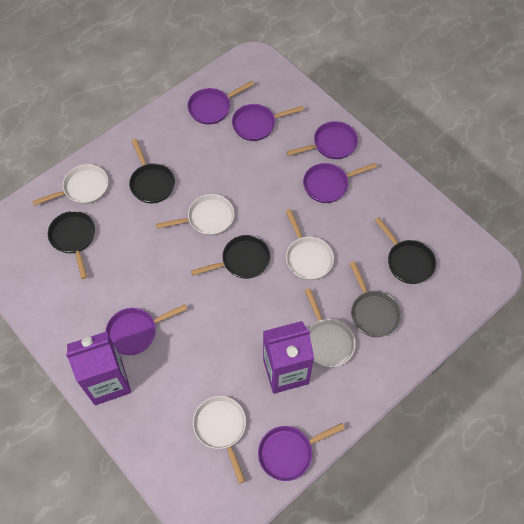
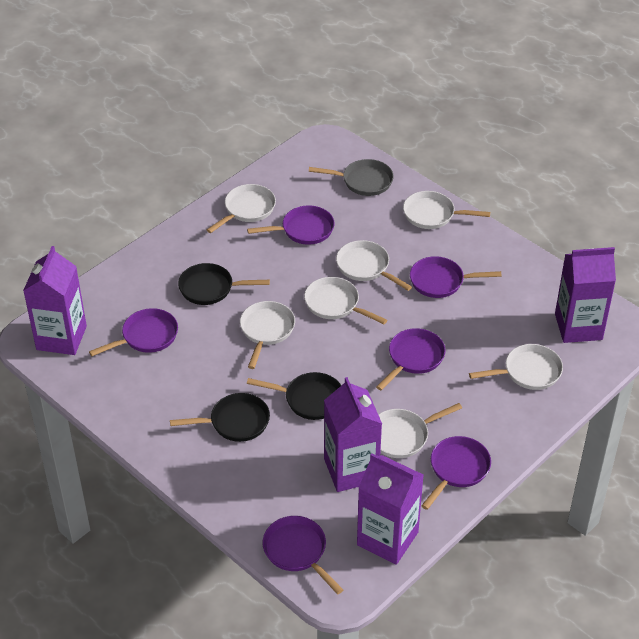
black pan: [48,211,95,279] [129,139,175,203] [191,235,270,279] [375,217,436,284] = 4 -> [170,393,270,442] [178,263,270,305] [247,372,341,420] = 3
purple carton: [66,331,131,405] [263,321,314,394] = 2 -> [23,246,87,355] [324,377,382,492] [357,453,424,565] [555,247,616,343] = 4
white pan: [32,164,109,206] [156,194,235,236] [193,396,246,484] [286,209,334,280] [305,288,356,367] = 5 -> [207,184,276,233] [240,301,295,369] [304,277,387,324] [336,240,412,291] [378,403,462,458] [403,191,490,229] [469,344,563,390] = 7

